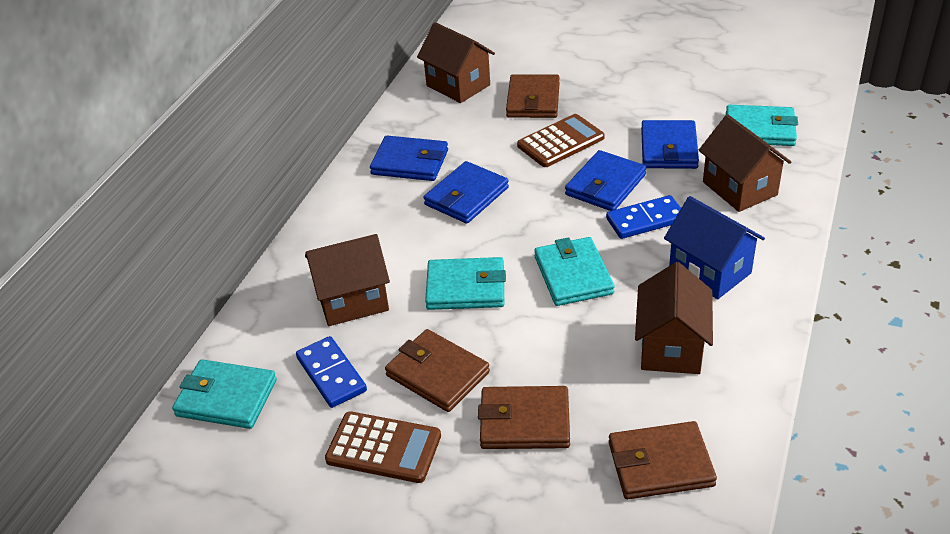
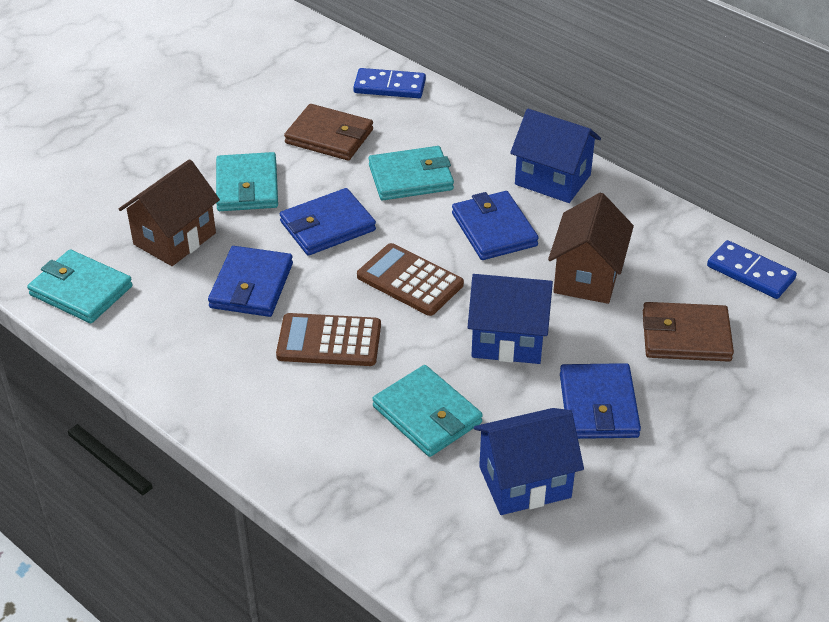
blue house: [664,196,765,299] = 1 -> [467,274,553,364] [474,408,584,515] [510,109,601,203] = 3
brown house: [305,234,390,326] [417,22,495,103] [635,262,713,374] [699,115,791,212] = 4 -> [119,159,220,266] [548,192,634,304] = 2
brown wallet: [385,329,490,412] [478,386,570,449] [506,74,560,118] [609,421,717,499] = 4 -> [284,104,373,161] [643,302,734,362] = 2

